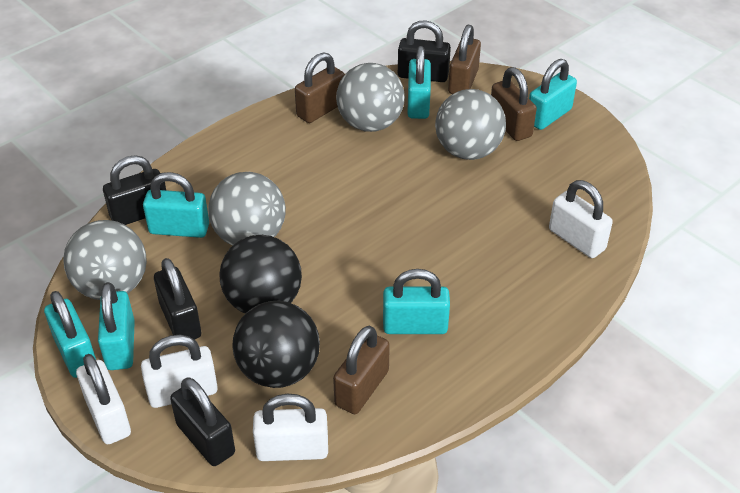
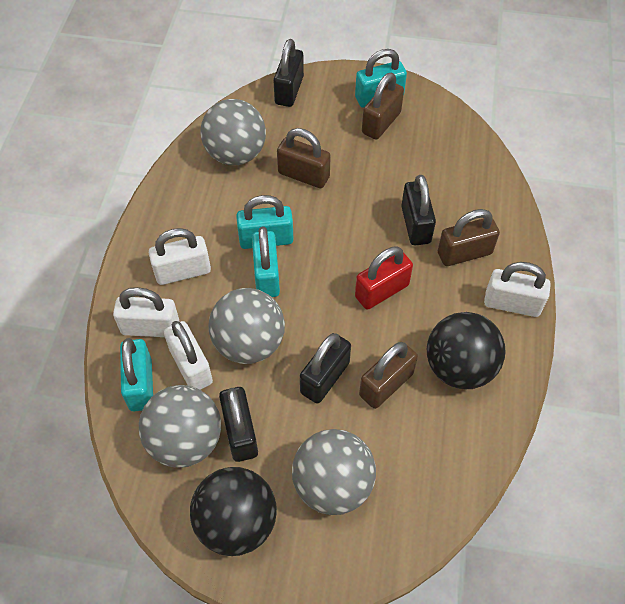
red padlock: none = 0 -> [355,246,413,310] = 1
turquoise padlock: [44,291,96,378] [98,282,135,370] [143,172,209,238] [383,269,450,334] [407,46,431,119] [529,59,577,130] = 6 -> [120,338,153,411] [236,195,293,249] [252,226,280,297] [355,49,407,108] = 4

